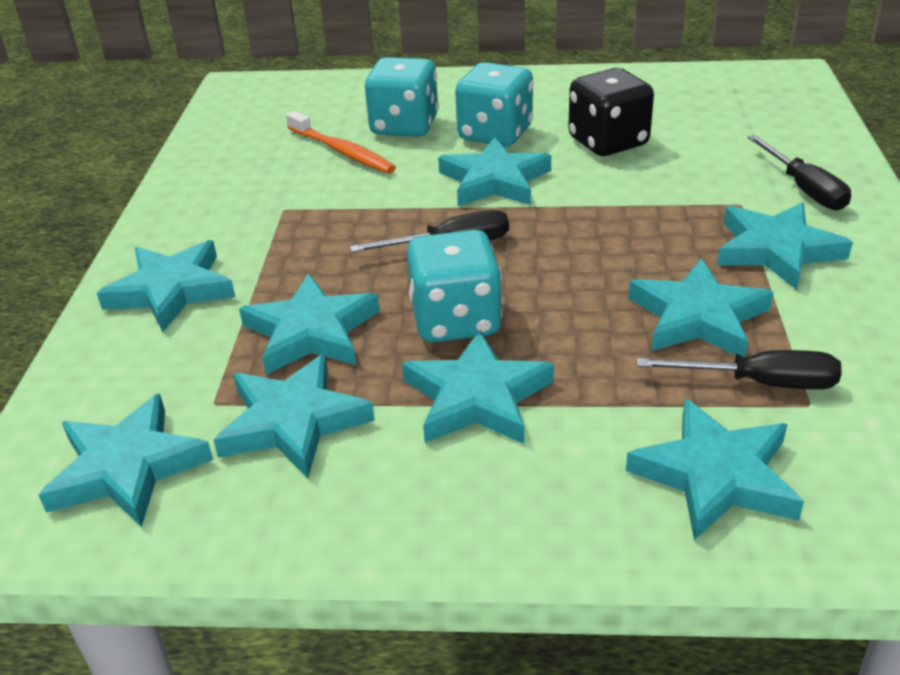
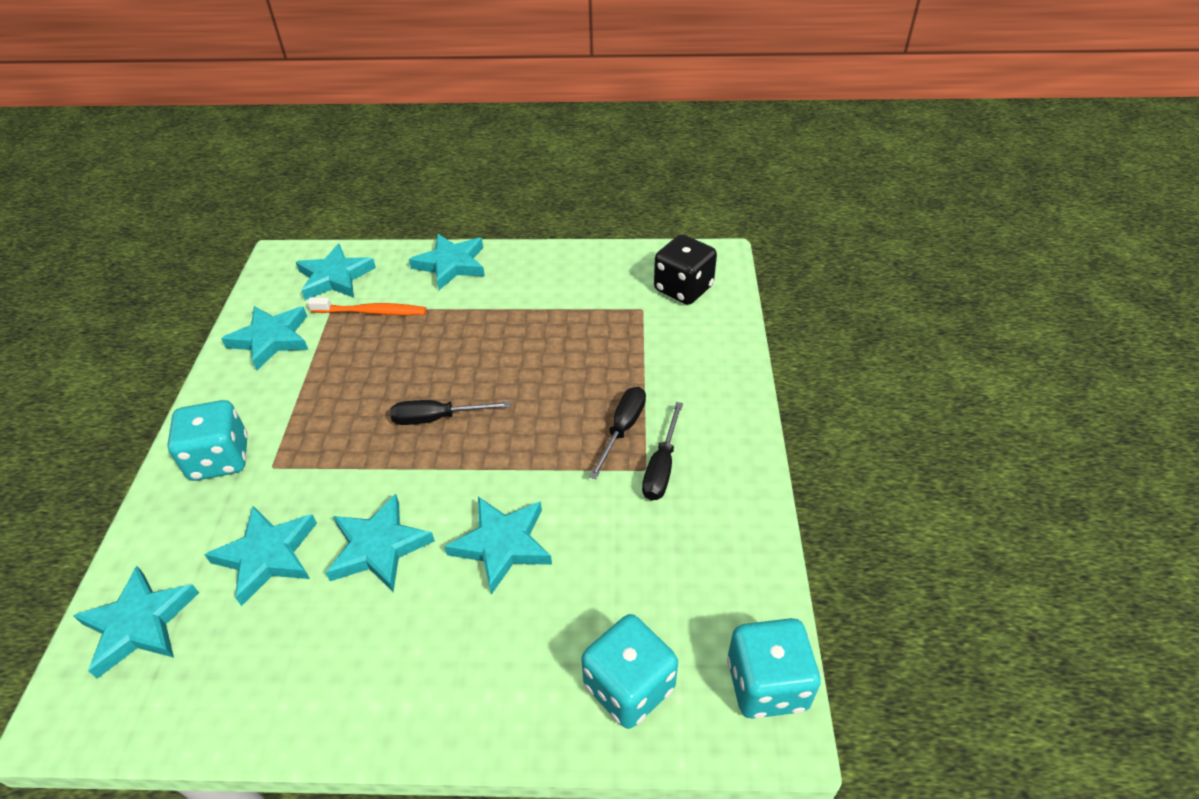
turquoise star: [38,393,213,527] [97,240,235,332] [213,354,375,478] [239,273,380,375] [402,330,554,444] [438,137,551,206] [626,398,804,540] [628,258,774,357] [717,202,853,290] = 9 -> [73,566,199,679] [204,506,317,606] [221,306,308,370] [296,244,376,300] [326,494,435,592] [409,234,485,290] [444,497,552,595] = 7

